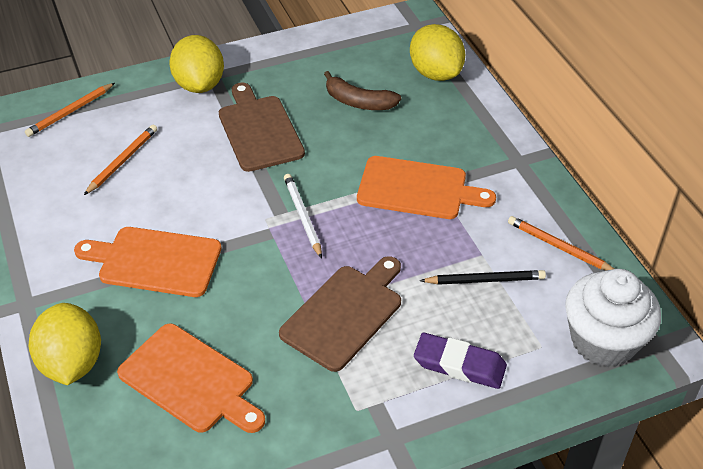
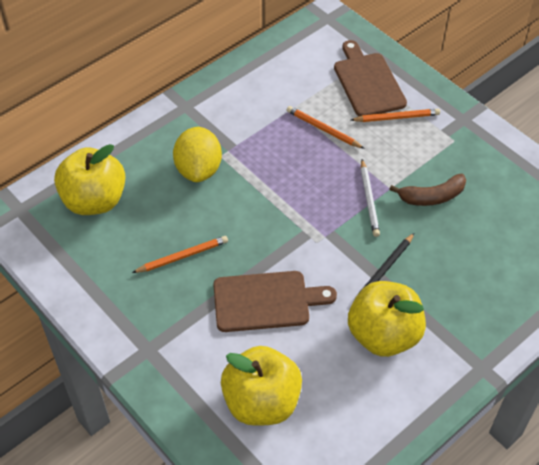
orange cutting board: [74,227,221,297] [117,324,265,433] [357,156,496,219] = 3 -> none = 0
purple eraser: [414,333,507,389] = 1 -> none = 0
white cupcake: [565,269,661,367] = 1 -> none = 0
yellow apple: none = 0 -> [54,144,126,215] [221,346,302,426] [348,281,426,357] = 3
yellow lemon: [29,303,101,385] [169,35,224,93] [410,24,465,81] = 3 -> [173,127,222,182] = 1

